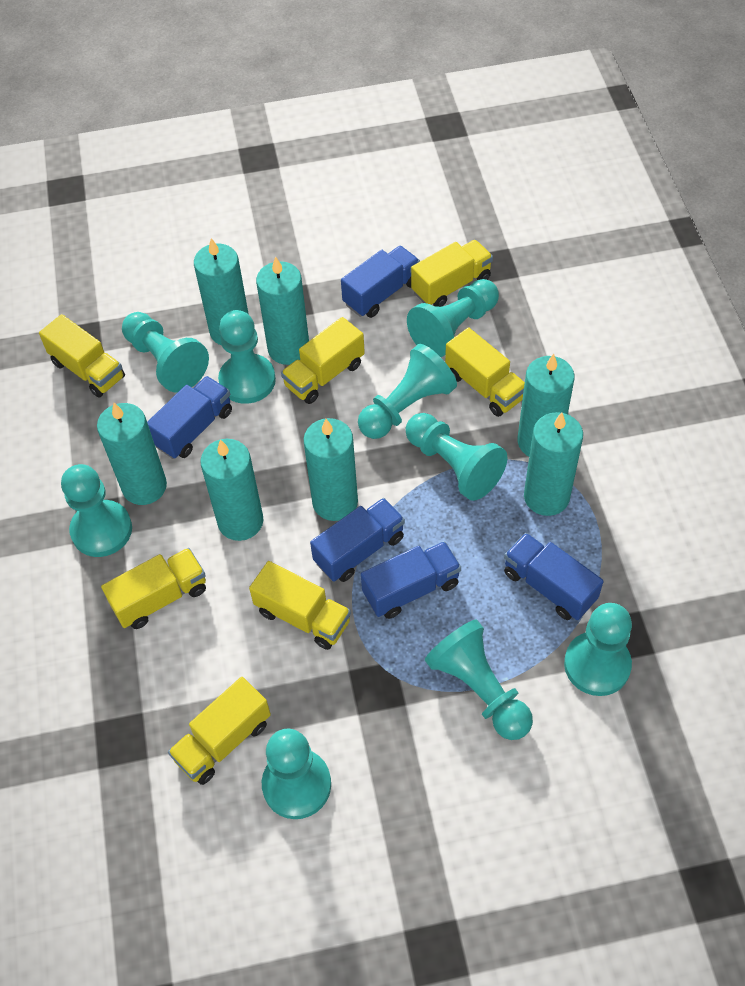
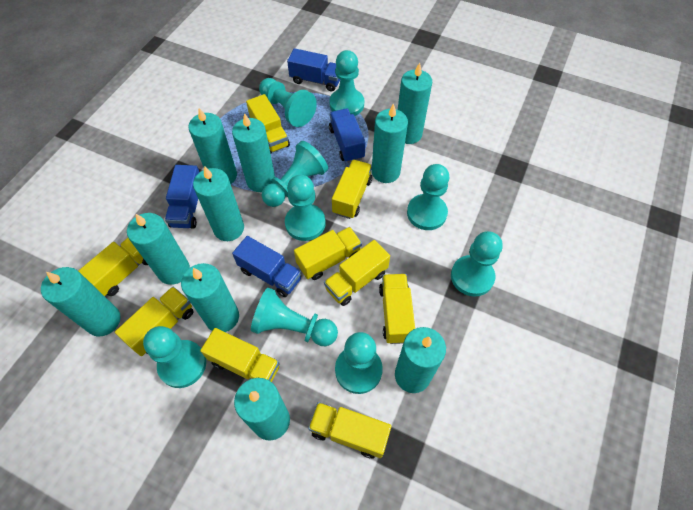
blue truck: [147,376,232,459] [310,498,405,582] [341,246,420,318] [361,541,461,619] [504,533,604,620] = 5 -> [165,165,199,229] [232,236,302,297] [287,48,340,92] [329,108,366,163] = 4
turquoise candle: [97,403,167,505] [194,238,249,345] [200,439,263,541] [256,256,309,365] [304,418,358,521] [518,354,574,456] [524,412,583,516] = 7 -> [41,267,121,337] [127,213,190,285] [181,263,239,332] [188,108,237,184] [193,166,244,241] [232,113,275,192] [234,378,290,441] [372,103,408,183] [395,327,446,393] [398,63,432,144] = 10
yellow truck: [39,314,125,398] [101,548,206,629] [168,677,271,785] [249,561,351,650] [281,317,365,404] [411,240,493,307] [445,327,525,417] = 7 -> [78,238,148,296] [115,287,194,356] [200,328,279,382] [246,94,290,154] [294,227,362,280] [308,402,391,458] [324,240,390,306] [332,160,372,219] [379,274,415,344] = 9

